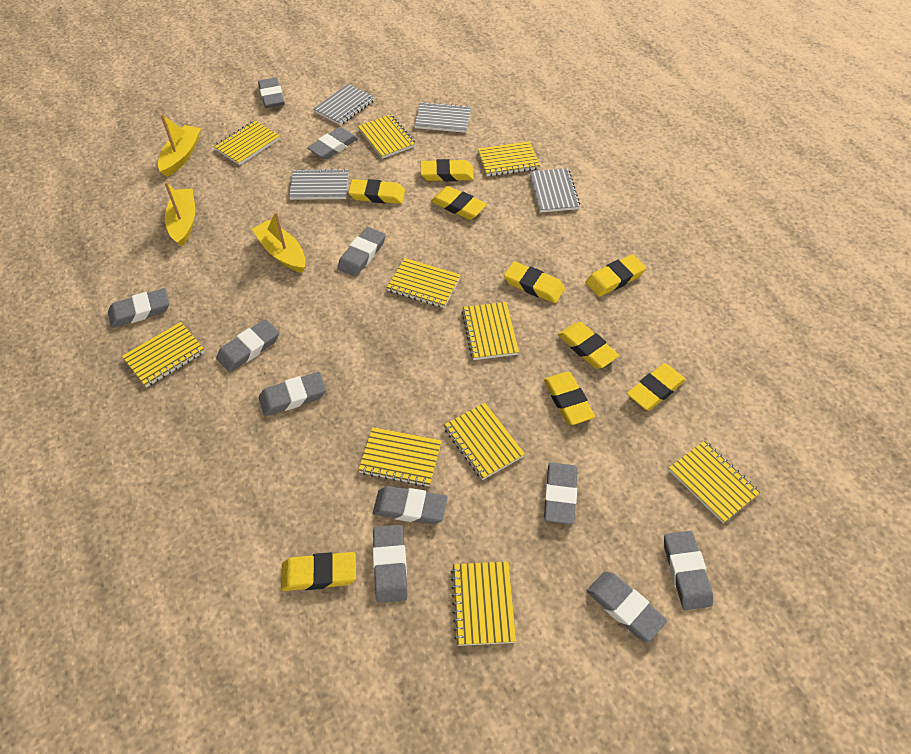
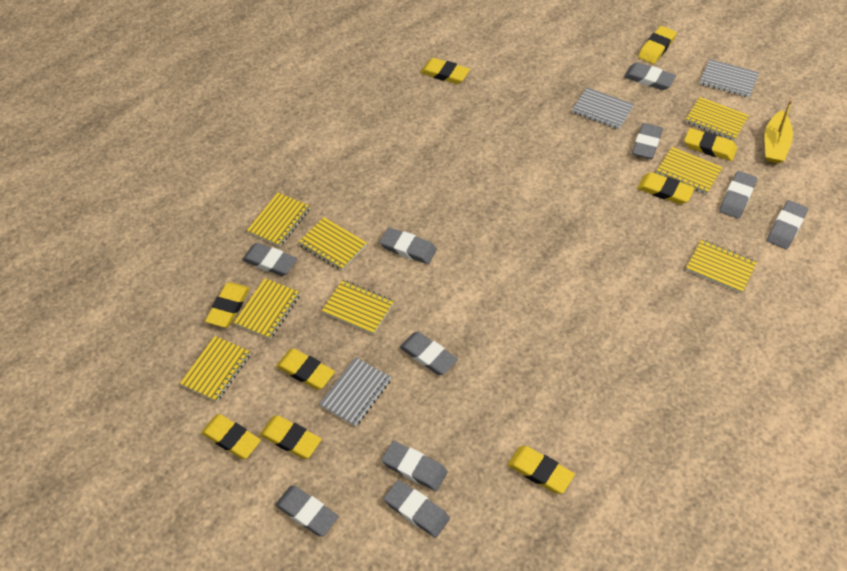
grey eraser: [108,288,170,328] [216,319,279,372] [258,78,285,108] [259,372,326,416] [307,127,358,160] [337,227,386,277] [373,486,448,524] [373,525,408,603] [544,462,578,525] [587,571,667,642] [664,531,713,610] = 11 -> [242,243,297,276] [275,486,339,536] [380,227,437,264] [381,441,448,491] [384,480,450,538] [400,332,458,375] [624,62,676,90] [632,123,663,159] [719,171,757,219] [767,200,808,249] = 10
grey notebook: [289,168,349,200] [313,84,375,126] [414,102,471,133] [530,168,580,213] = 4 -> [319,357,392,427] [572,87,634,129] [700,59,759,98] = 3
yellow boat: [158,114,201,177] [164,182,195,247] [252,212,306,273] = 3 -> [764,100,793,164] = 1
yellow notebook: [122,322,205,387] [214,121,280,165] [358,114,416,159] [358,427,442,487] [387,258,461,308] [444,403,525,480] [451,561,516,646] [461,302,519,360] [478,141,540,176] [669,441,760,523] = 10 -> [180,336,251,402] [234,278,300,339] [247,193,310,247] [298,217,367,271] [322,280,394,335] [656,147,723,195] [685,97,749,141] [686,239,757,293] = 8

